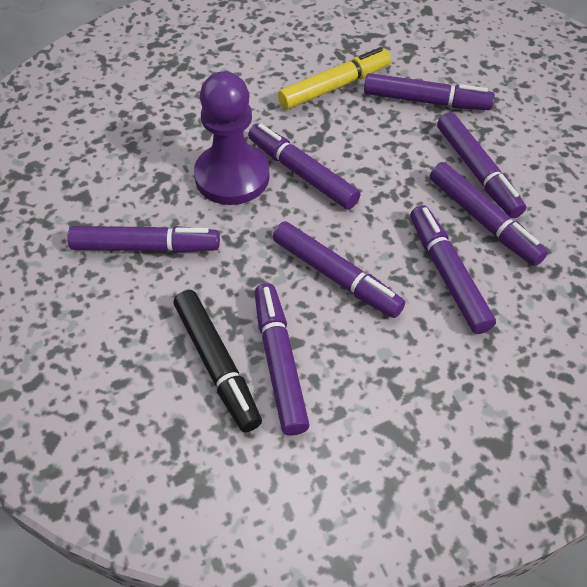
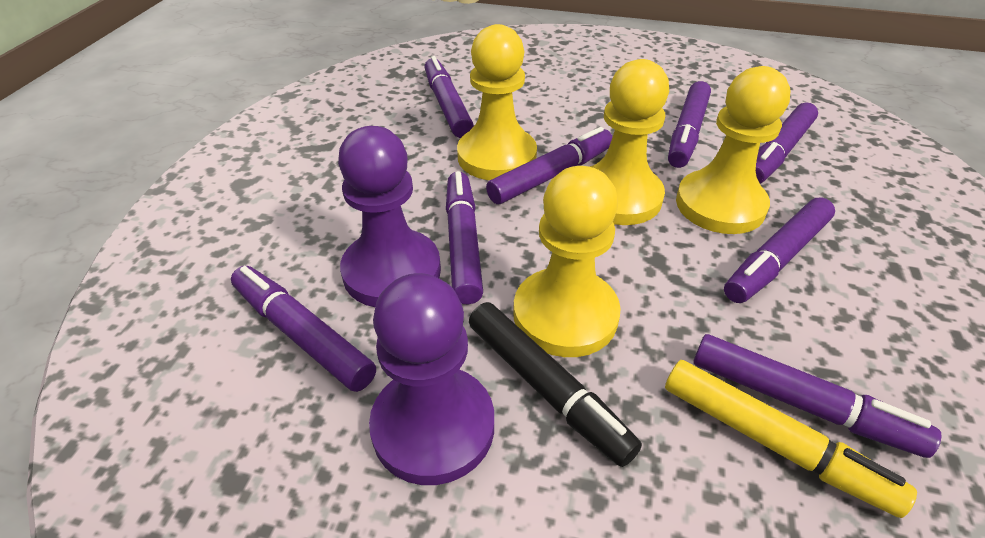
purple pawn: [194,71,270,205] = 1 -> [338,126,441,307] [369,273,494,485] = 2
yellow pawn: none = 0 -> [457,24,537,180] [513,166,621,357] [590,59,669,225] [676,66,790,234] = 4

